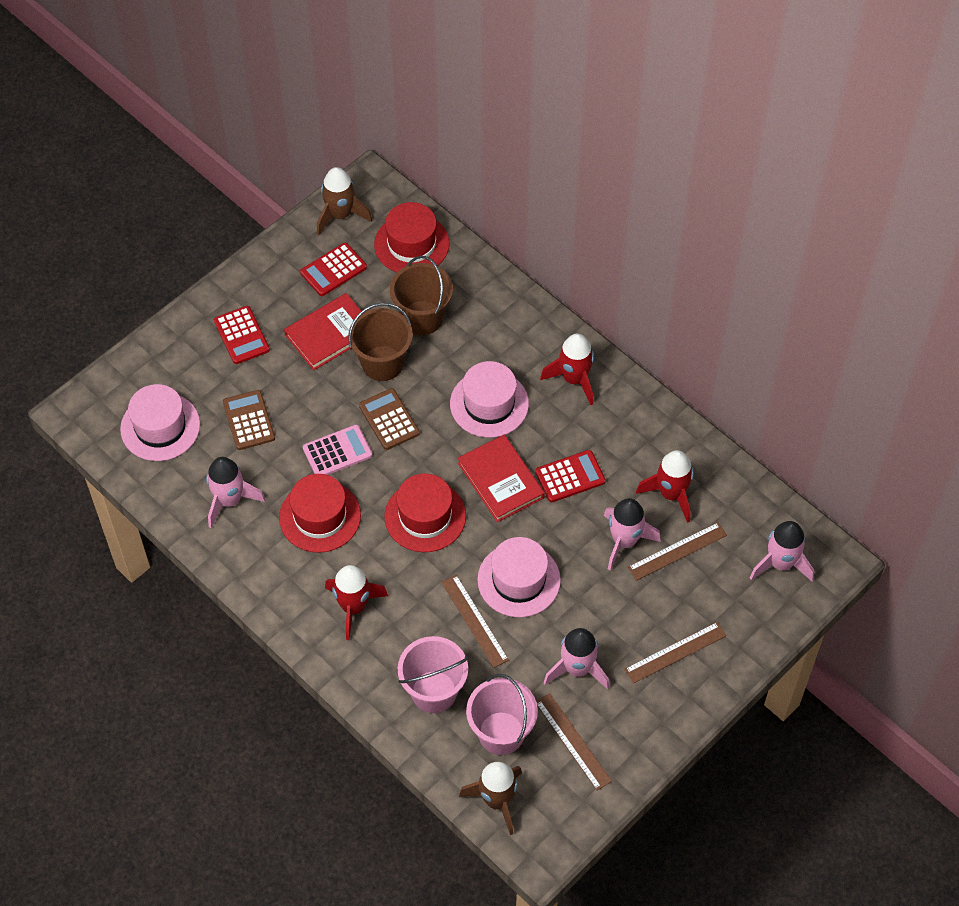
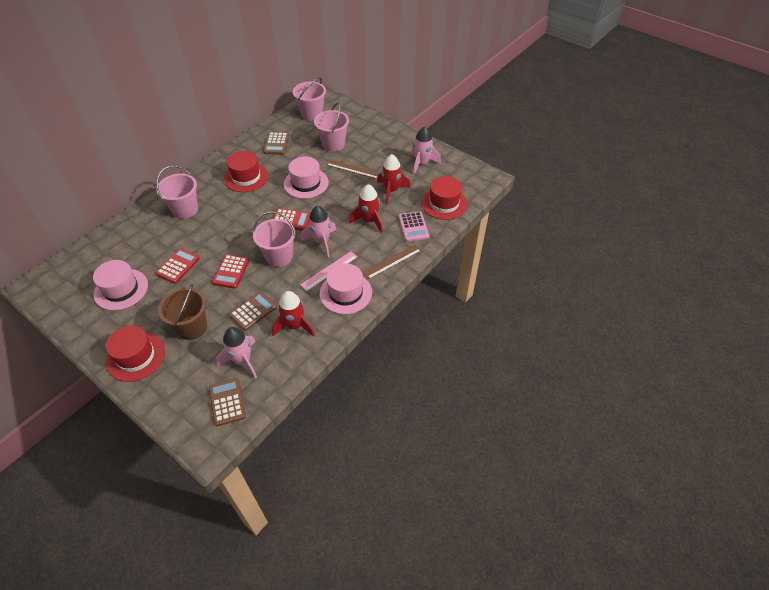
brown bucket: [348,303,413,381] [390,256,453,335] = 2 -> [158,284,207,340] = 1
brown calculator: [223,390,275,450] [359,388,420,450] = 2 -> [209,378,246,426] [229,292,277,331] [263,132,289,155] = 3
brown rocket: [317,167,372,235] [459,762,522,835] = 2 -> none = 0
brown ruler: [441,575,509,668] [536,693,612,790] [624,622,726,683] [628,522,727,581] = 4 -> [326,159,380,179] [363,245,421,279] = 2
pink bucket: [398,636,468,713] [466,674,538,755] = 2 -> [156,165,198,219] [253,212,296,267] [293,77,326,121] [314,103,349,151] = 4
pink rocket: [206,457,265,528] [544,628,609,689] [604,498,661,570] [750,521,814,582] = 4 -> [216,327,257,379] [301,206,337,257] [412,126,441,174] = 3
pink ruler: none = 0 -> [301,251,358,291] = 1
red book: [284,293,361,370] [458,435,545,522] = 2 -> none = 0

